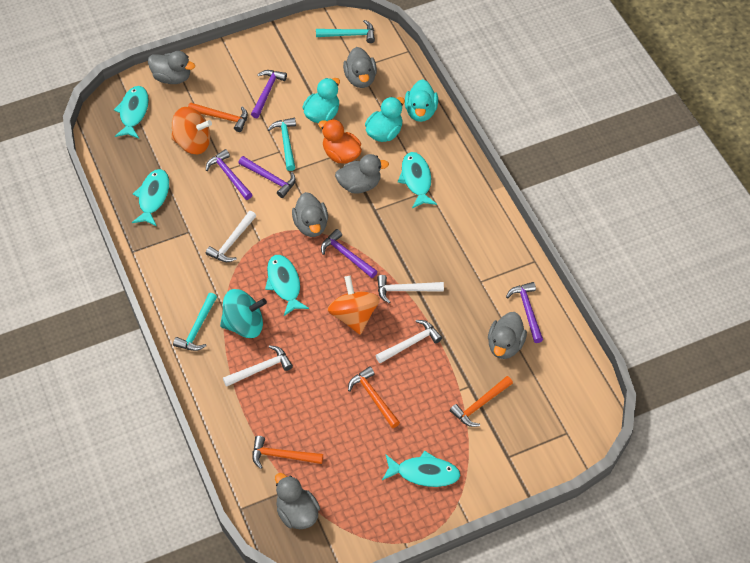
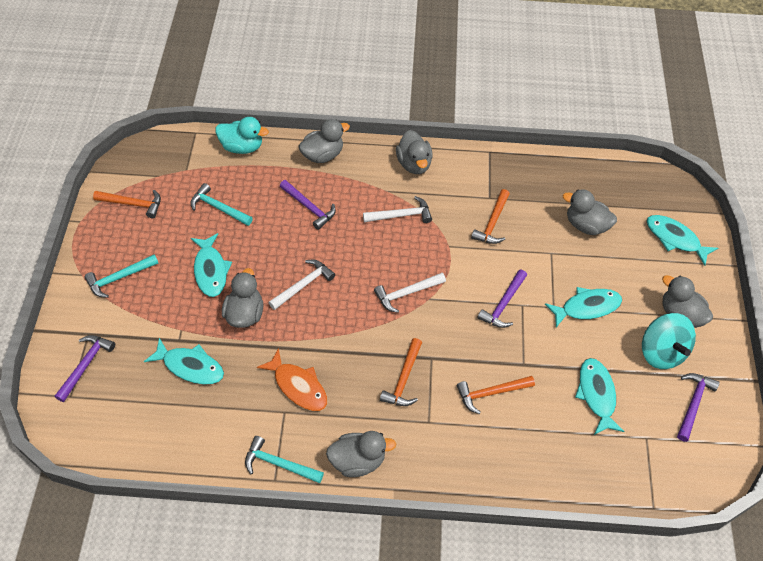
orange duck: [318,119,362,164] = 1 -> none = 0
orange fish: none = 0 -> [257,348,327,411] = 1
orange spinning top: [171,107,212,154] [327,276,380,335] = 2 -> none = 0
purple hammer: [206,149,253,200] [239,156,296,198] [251,70,287,118] [321,229,377,278] [506,282,543,343] = 5 -> [54,335,115,402] [280,180,336,230] [477,269,527,328] [677,373,720,442] = 4
turquoise duck: [302,78,340,123] [365,97,405,142] [405,79,438,122] = 3 -> [215,117,269,154] = 1
white hammer: [206,211,256,262] [223,345,293,387] [375,320,442,363] [377,275,444,303] = 4 -> [268,259,335,310] [363,196,432,223] [374,273,446,313] = 3

